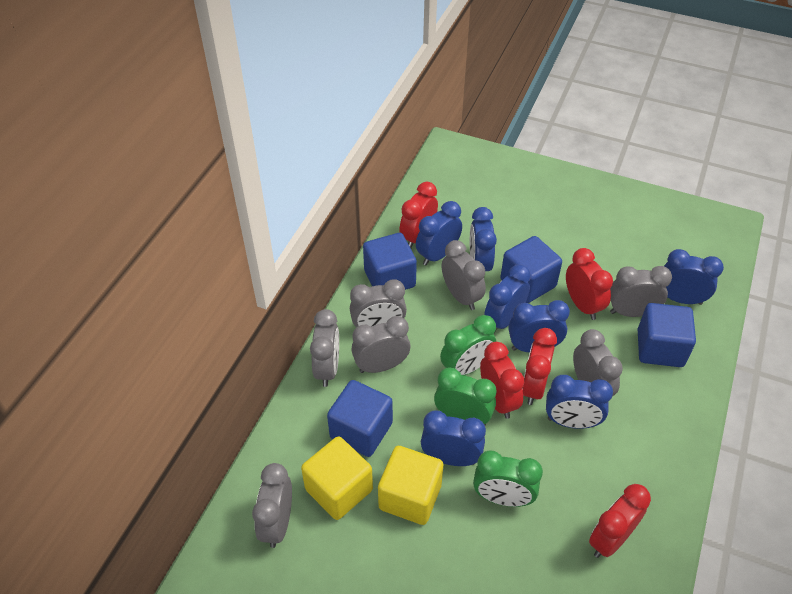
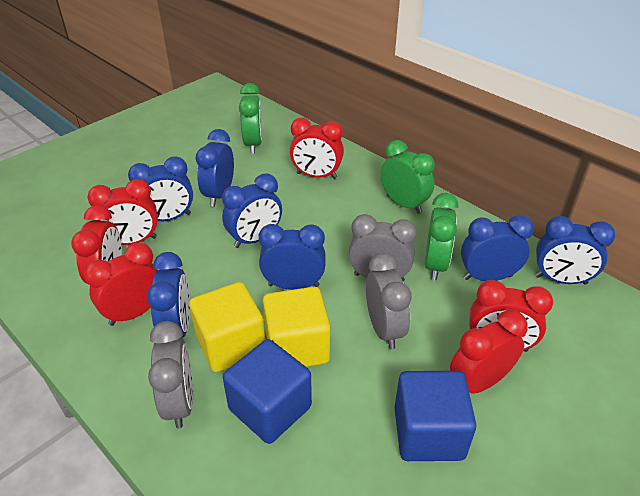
blue cube: [327,380,393,457] [363,233,417,290] [500,236,562,303] [638,303,696,367] = 4 -> [223,339,312,444] [394,371,476,461] = 2
grey clock: [252,463,292,548] [310,309,339,387] [350,279,407,328] [351,316,411,373] [442,240,486,310] [573,329,623,396] [610,266,672,317] = 7 -> [148,321,193,428] [349,214,417,282] [366,253,412,349] = 3
red clock: [399,182,438,248] [480,342,525,419] [522,328,557,405] [566,248,613,320] [589,484,651,558] = 5 -> [71,205,122,285] [84,243,158,326] [87,179,158,245] [290,118,344,179] [450,310,528,394] [469,280,553,352] = 6

